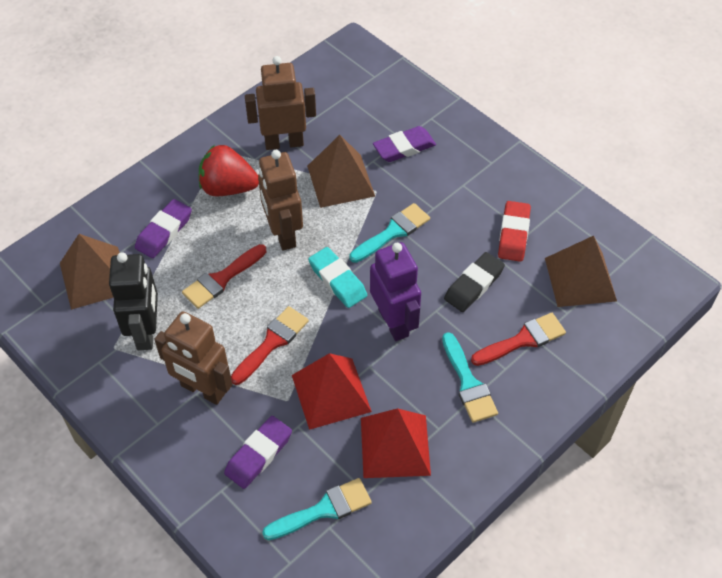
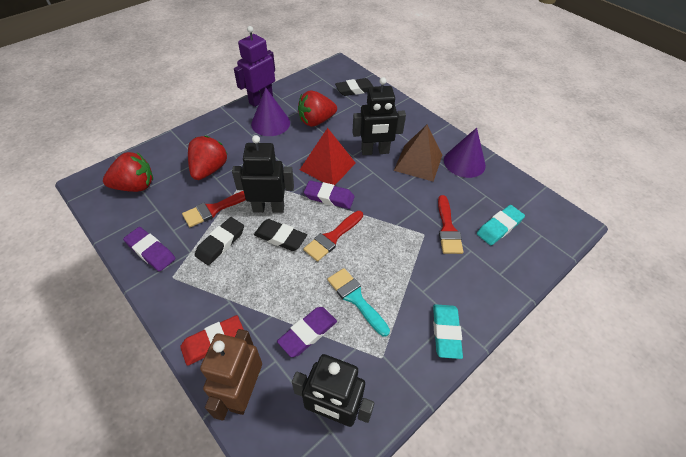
black eraser: [444,252,505,312] = 1 -> [195,217,244,265] [254,219,307,251] [335,78,373,96] = 3
black robot: [109,252,158,350] = 1 -> [232,135,294,213] [292,354,374,427] [353,77,406,155] = 3
brown pyramid: [60,234,120,310] [307,135,375,208] [545,236,617,307] = 3 -> [394,125,442,182] = 1
brown robot: [154,311,232,405] [245,56,316,150] [258,150,303,250] = 3 -> [200,329,262,421] = 1
purple cone: none = 0 -> [251,88,290,136] [444,128,486,178] = 2
red pyramid: [292,353,372,430] [361,408,431,478] = 2 -> [300,128,355,185] = 1
red strawberry: [199,145,259,196] = 1 -> [103,152,153,192] [188,136,227,180] [298,91,337,127] = 3
turquoise brush: [262,478,372,540] [350,203,430,263] [442,332,498,423] = 3 -> [327,268,390,337] = 1
turquoise eraser: [308,247,367,308] = 1 -> [433,304,463,359] [477,205,525,245] = 2

